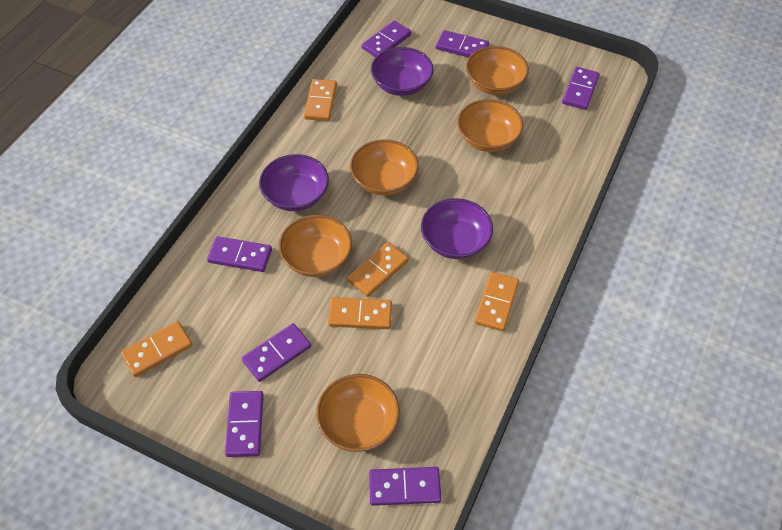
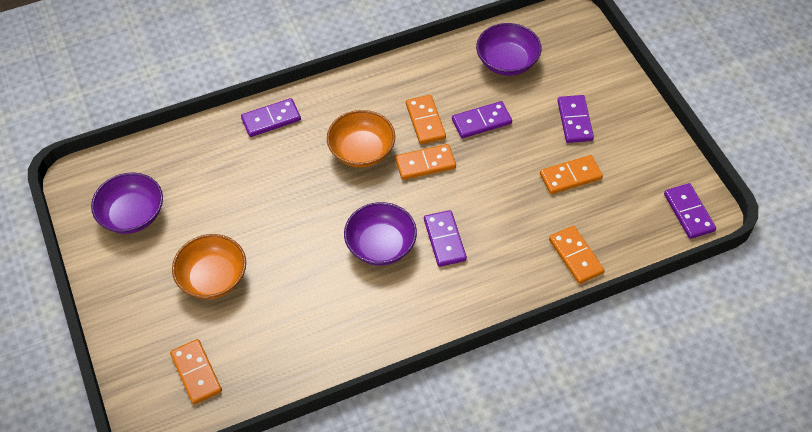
orange bowl: [279,215,352,277] [316,374,400,452] [350,140,419,195] [457,99,523,152] [466,46,529,95] = 5 -> [172,234,246,299] [327,110,395,168] = 2
purple domino: [207,236,272,272] [225,391,264,457] [242,323,311,382] [362,21,411,57] [369,467,441,506] [436,30,489,57] [562,67,600,110] = 7 -> [241,98,301,137] [424,210,467,267] [452,101,512,139] [558,95,594,143] [664,183,716,239] = 5

